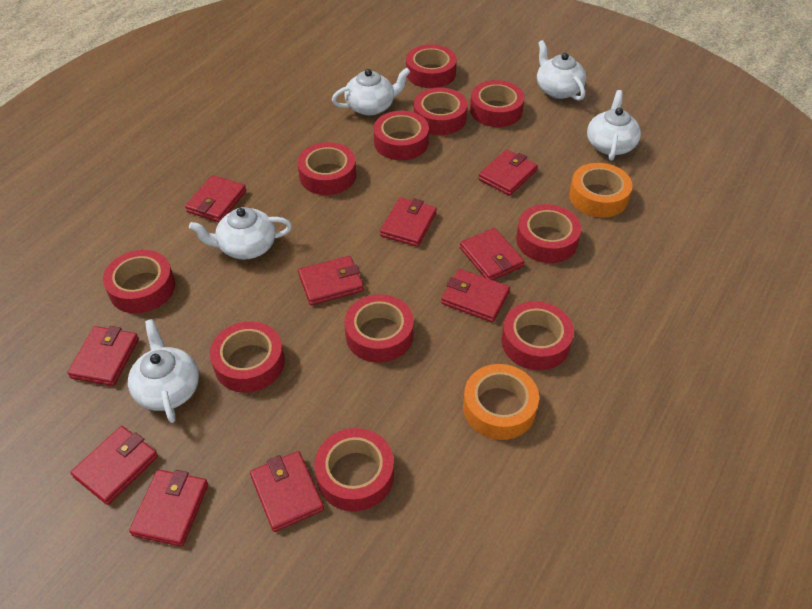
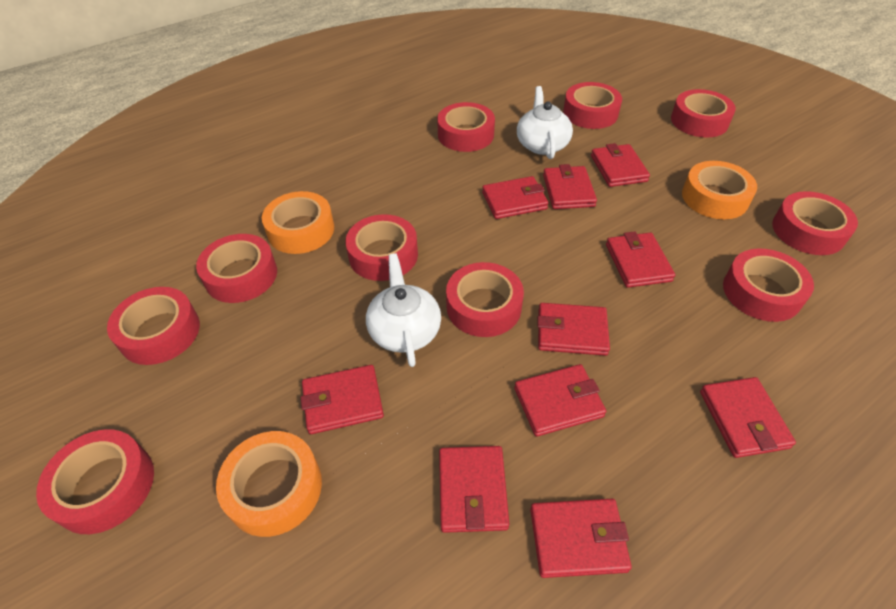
orange tape: [463,364,539,440] [569,163,632,218] = 2 -> [216,431,322,537] [262,191,334,254] [682,161,757,219] = 3
red tape: [103,250,175,313] [210,321,285,393] [297,142,356,195] [314,428,394,511] [344,294,414,363] [374,111,429,160] [406,45,457,88] [414,88,468,135] [470,80,525,127] [501,301,574,370] [516,204,581,263] = 11 -> [36,429,154,534] [107,287,200,365] [196,234,277,303] [345,214,418,281] [437,102,495,152] [446,262,524,337] [563,82,622,129] [671,89,736,138] [723,249,814,322] [772,191,858,255] = 10
white teapot: [128,319,199,423] [189,207,292,260] [332,68,410,116] [537,40,586,101] [587,90,641,161] = 5 -> [366,253,441,367] [517,86,573,159] = 2

